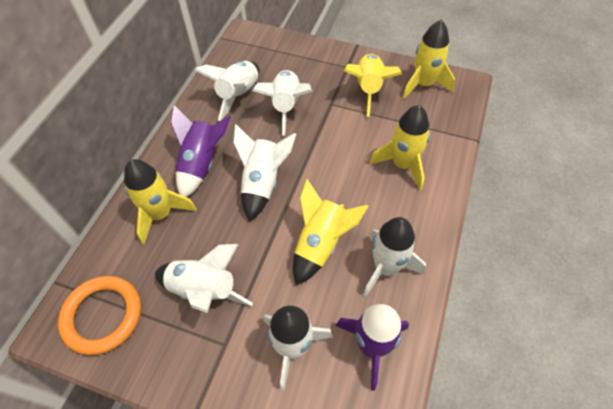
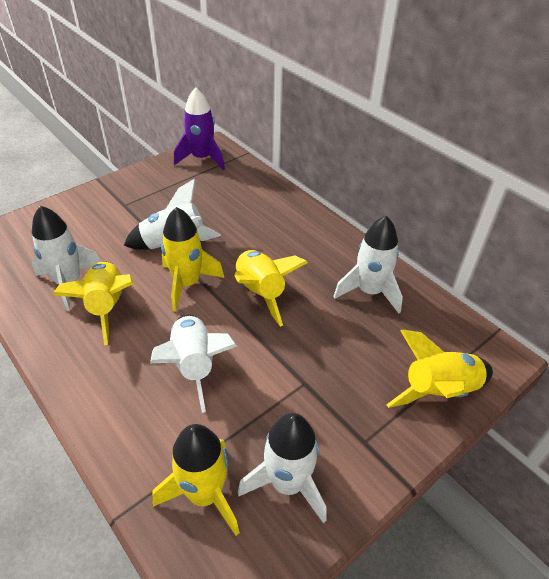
orange ring: [58,276,141,355] = 1 -> none = 0
purple rocket: [171,105,231,197] [335,304,409,391] = 2 -> [174,87,225,170] = 1
white rocket: [155,244,253,313] [194,61,259,121] [233,124,296,221] [252,70,312,135] [263,306,333,391] [363,217,426,297] = 6 -> [32,205,101,311] [124,179,221,250] [150,314,237,413] [238,413,327,523] [333,216,403,313] = 5

